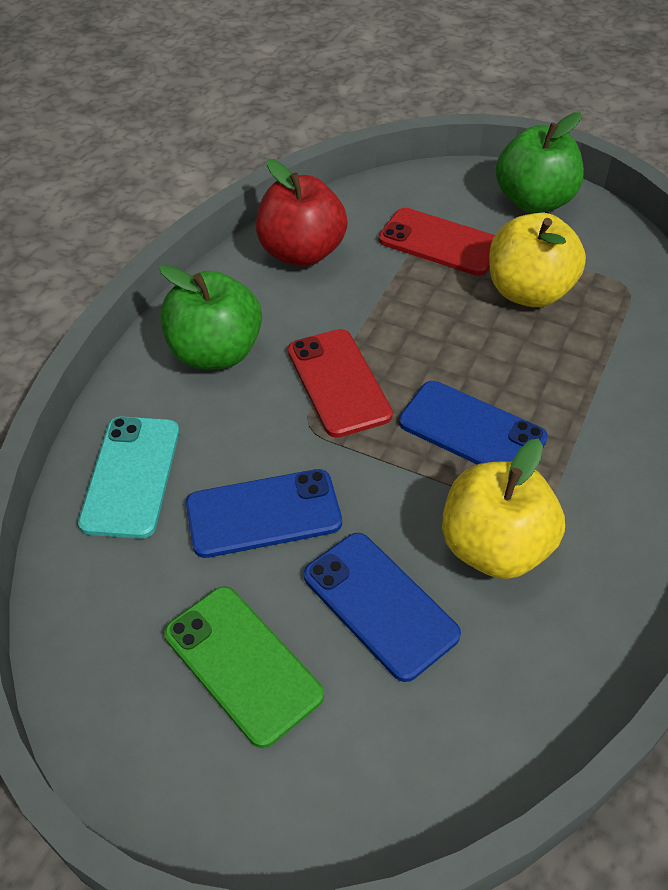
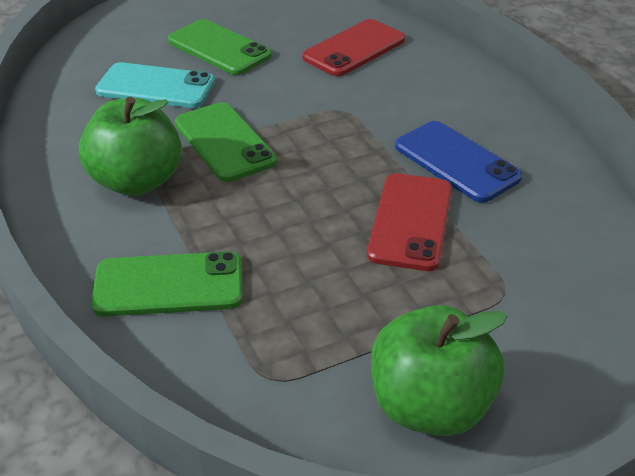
blue phone: [186,469,342,558] [304,533,461,682] [399,381,548,465] = 3 -> [395,121,522,203] = 1
green phone: [164,586,324,748] = 1 -> [91,251,243,316] [168,19,272,75] [175,102,277,182] = 3
red apple: [256,159,348,267] = 1 -> none = 0
yellow apple: [442,439,565,579] [489,213,586,307] = 2 -> none = 0

